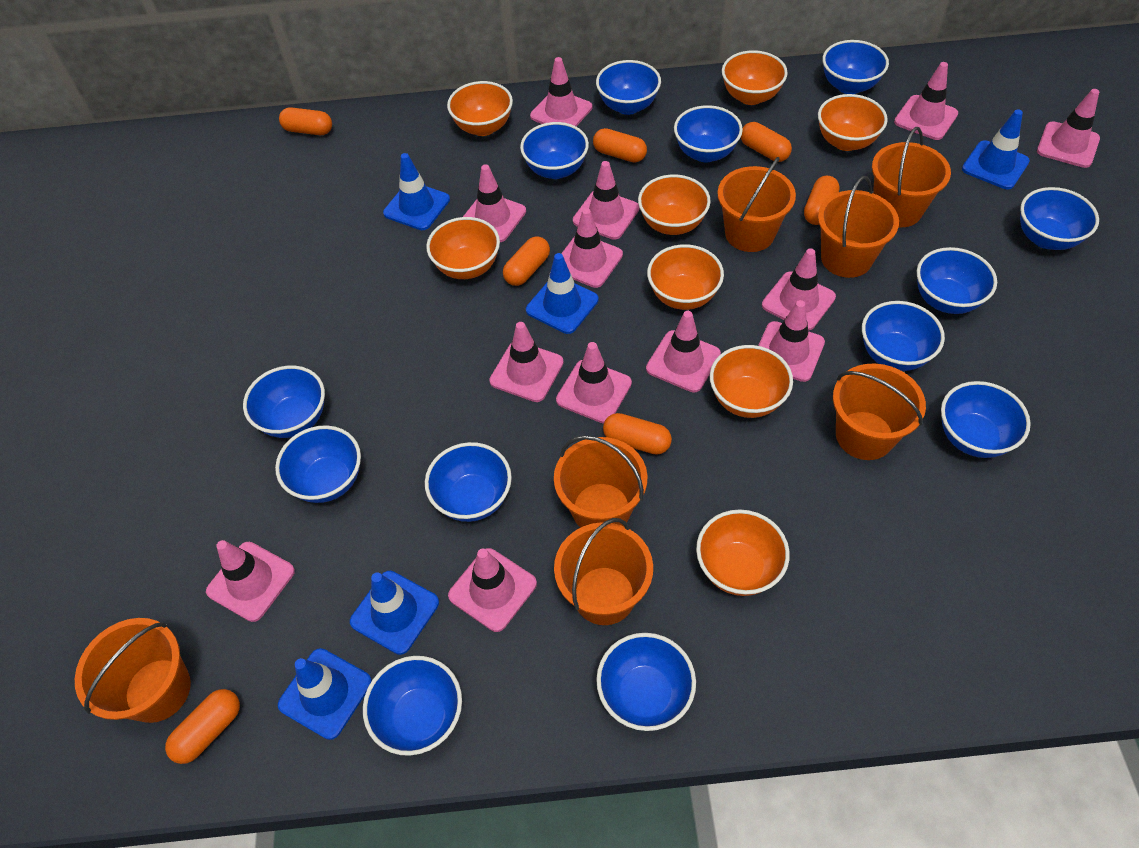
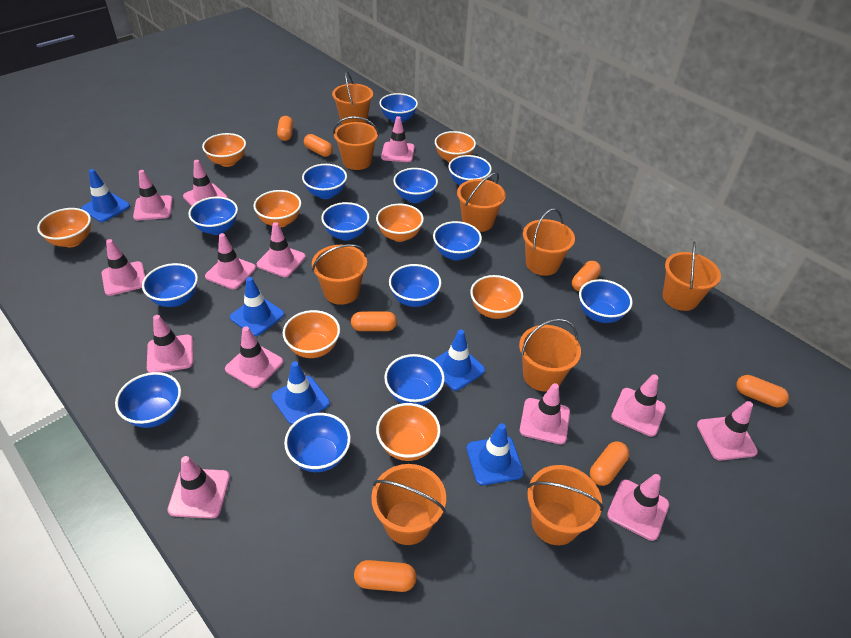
orange bucket: [75,618,191,723] [554,435,647,528] [554,518,653,625] [718,157,796,252] [818,176,899,278] [833,363,926,460] [872,127,951,227] = 7 -> [312,244,367,305] [332,71,373,124] [333,116,379,170] [371,464,446,545] [457,172,506,232] [519,319,581,392] [523,208,575,276] [527,465,604,545] [663,242,721,311] = 9

